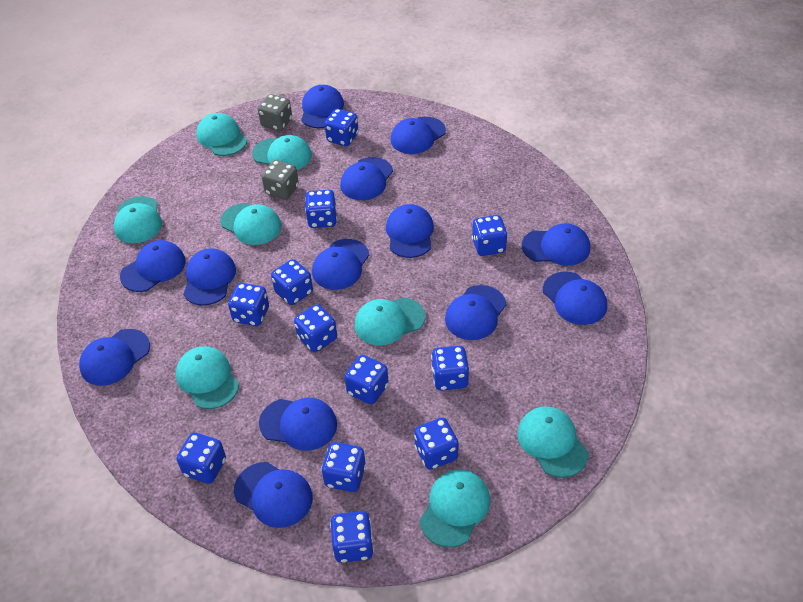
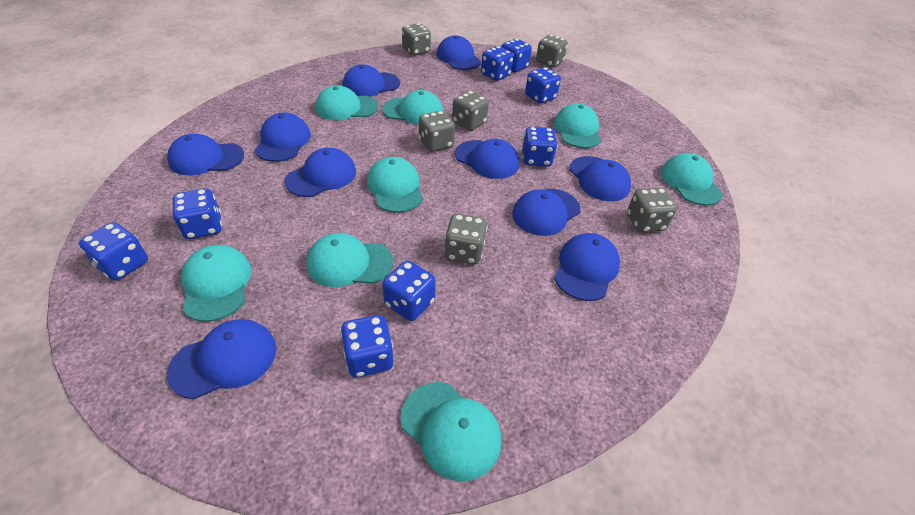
blue cap: [79,329,150,386] [120,240,186,292] [183,248,236,306] [234,462,313,528] [259,398,337,451] [301,85,344,128] [312,239,369,290] [340,157,393,200] [386,204,434,258] [391,117,446,154] [445,285,506,340] [522,223,590,266] [543,271,607,325] = 13 -> [167,134,244,175] [167,319,277,399] [254,112,311,162] [285,148,356,197] [342,64,400,97] [437,36,481,70] [455,139,519,179] [512,189,581,236] [554,233,620,301] [569,156,631,201] = 10
blue dice: [176,433,226,484] [228,283,269,326] [271,259,313,305] [294,304,337,352] [305,190,337,228] [321,442,366,492] [324,109,359,146] [330,511,374,563] [345,355,389,405] [414,418,459,470] [431,346,470,391] [472,215,508,256] = 12 -> [79,222,148,281] [172,188,222,239] [340,315,393,377] [382,261,436,321] [481,46,514,81] [501,39,532,72] [522,127,558,167] [525,67,561,104] = 8
grey dice: [258,94,292,131] [262,160,299,200] = 2 -> [402,23,431,56] [419,111,455,152] [444,214,488,264] [452,91,489,131] [536,35,568,68] [627,188,677,232] = 6

